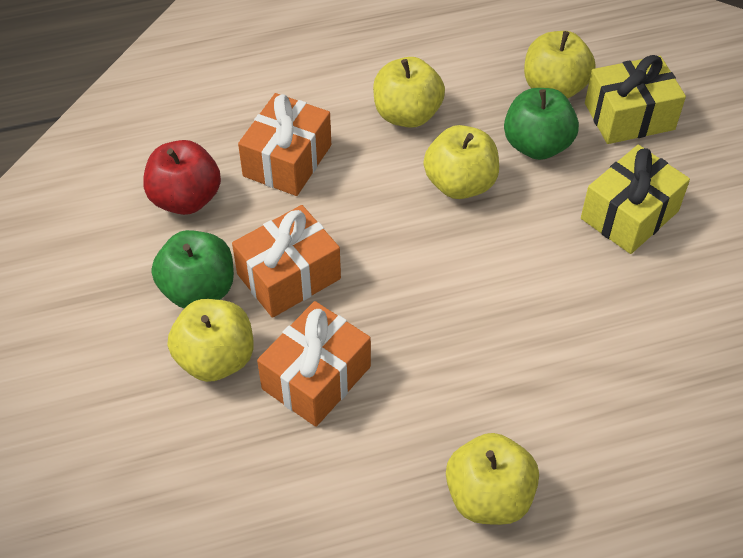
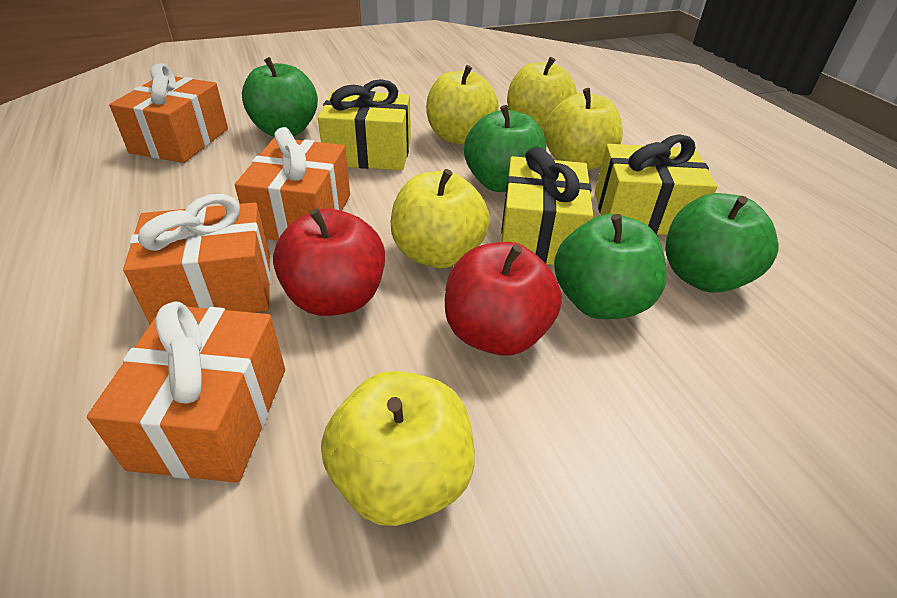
green apple: [152,230,234,309] [504,88,579,160] = 2 -> [242,57,318,137] [464,105,546,192] [554,214,667,319] [665,193,778,293] = 4
orange gift: [232,205,341,318] [238,93,331,196] [257,301,371,427] = 3 -> [87,302,285,483] [109,63,228,163] [123,194,271,324] [235,127,350,241] = 4
red apple: [143,140,221,215] = 1 -> [273,208,385,316] [445,242,562,356] = 2
yellow gift: [581,145,690,254] [585,55,686,144] = 2 -> [318,79,411,170] [501,146,593,265] [595,134,717,235] = 3

